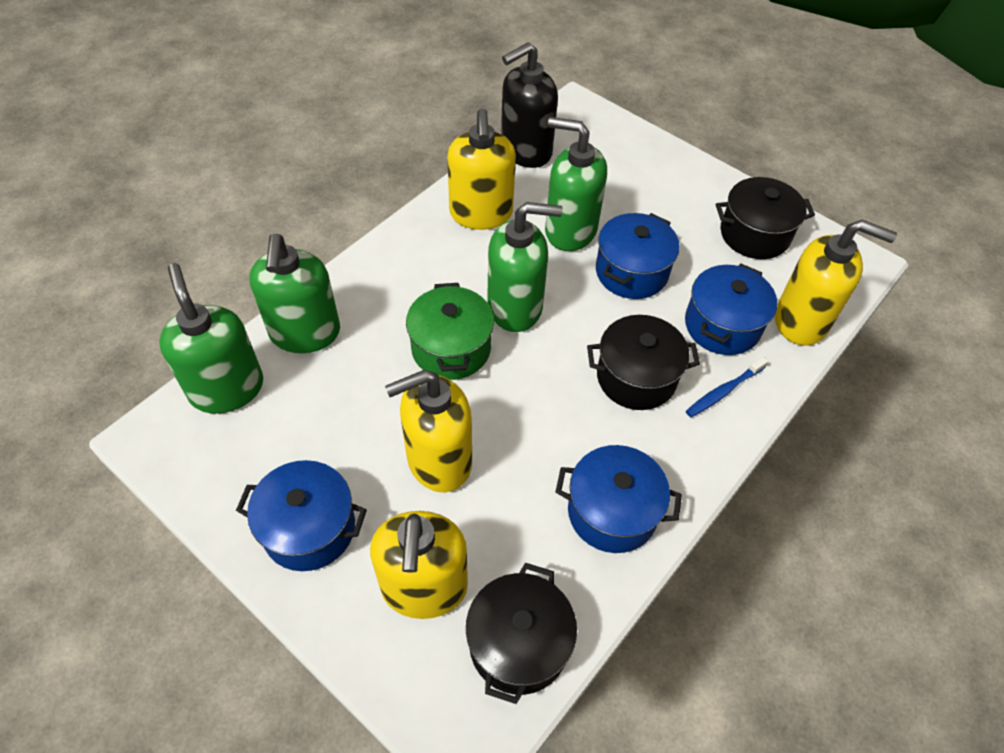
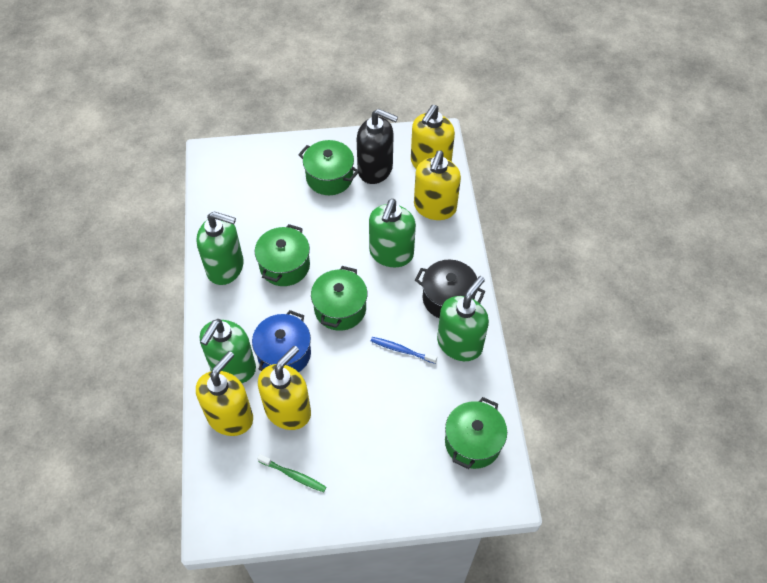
black pot: [466,563,577,704] [587,315,700,410] [716,177,815,259] = 3 -> [415,260,485,318] = 1
blue pot: [236,460,367,571] [555,445,682,553] [596,213,680,299] [685,264,777,355] = 4 -> [252,310,311,372] = 1
green pot: [406,283,494,380] = 1 -> [255,224,310,286] [298,140,359,195] [311,266,367,331] [445,397,507,469] = 4
green toothbrush: none = 0 -> [257,454,326,492] = 1

